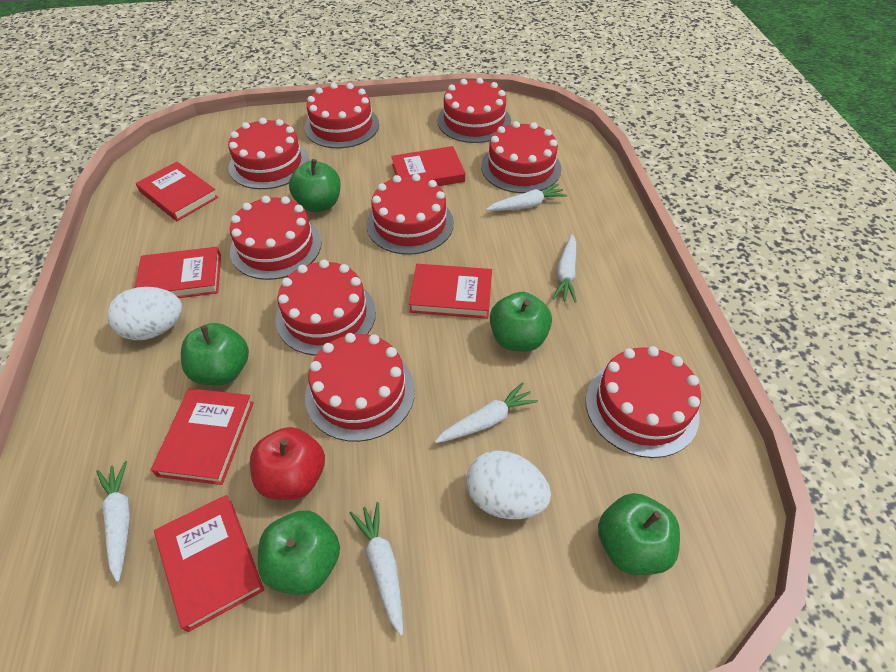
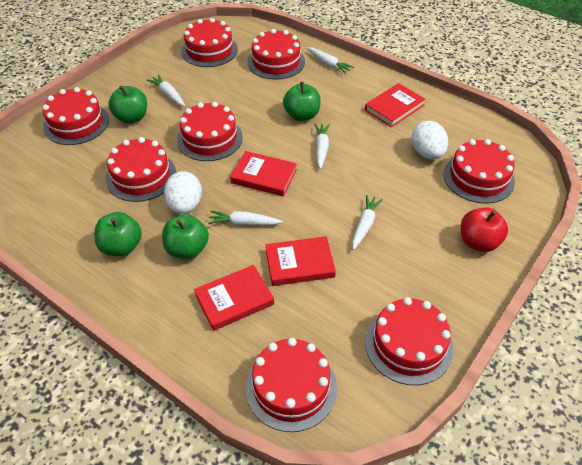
green apple: [181,323,249,385] [258,511,340,595] [289,159,341,212] [490,292,552,352] [598,493,680,575] = 5 -> [94,212,142,256] [108,86,147,124] [162,214,209,259] [283,82,321,121] = 4
red book: [135,247,221,298] [136,162,218,221] [151,388,254,485] [154,495,264,632] [391,146,465,186] [409,264,492,319] = 6 -> [194,265,274,331] [230,151,297,197] [265,236,336,286] [365,83,426,127] = 4
red cake: [228,118,309,189] [230,196,322,280] [276,260,376,356] [304,83,379,148] [305,333,415,442] [366,174,454,255] [437,78,511,143] [481,121,561,193] [586,346,701,458] = 9 -> [43,87,109,145] [106,137,176,202] [177,102,243,161] [181,18,238,67] [246,338,337,432] [247,29,305,80] [365,297,453,385] [444,139,515,203] = 8

